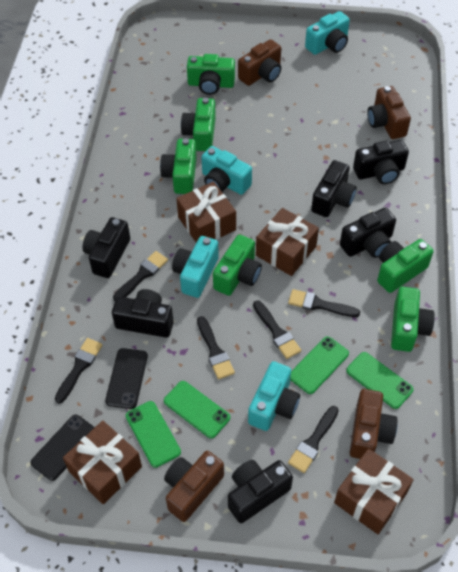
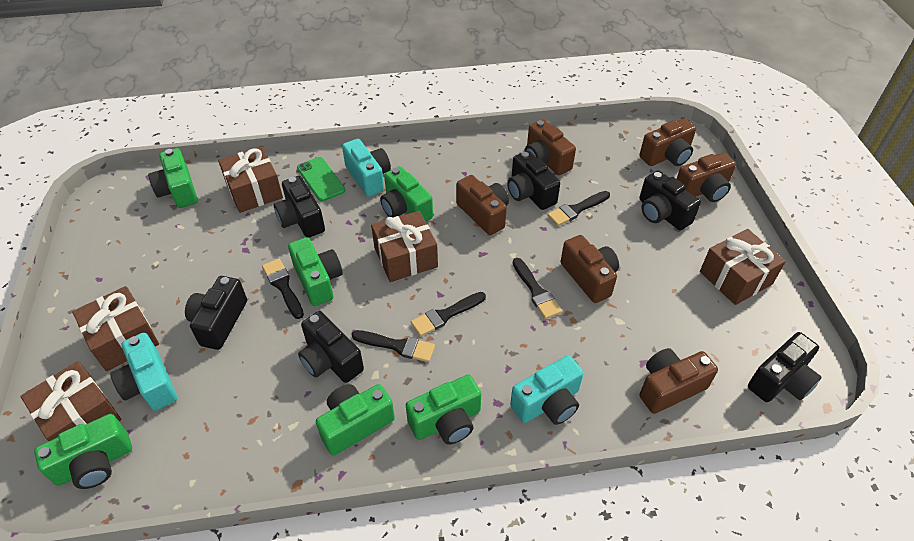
black brush: [55,338,103,404] [113,251,168,301] [197,316,235,379] [253,300,301,359] [288,289,360,317] [288,406,339,473] = 6 -> [262,259,304,319] [352,330,435,362] [411,292,486,336] [513,258,562,319] [547,191,610,226] = 5
black phone: [31,415,95,481] [105,348,148,409] = 2 -> none = 0
brown camera: [164,451,224,522] [238,39,281,86] [350,389,397,459] [367,86,411,139] = 4 -> [456,175,509,235] [524,120,576,175] [561,235,619,303] [639,118,696,166] [639,348,718,414] [677,153,736,202] = 6
brown gift: [63,420,142,505] [176,182,236,243] [256,208,319,276] [334,448,414,534] = 4 -> [20,361,121,441] [72,286,159,371] [218,146,283,213] [371,211,438,282] [700,229,786,305] = 5
green phone: [126,401,181,468] [164,381,230,438] [290,336,349,394] [346,352,413,409] = 4 -> [297,157,345,201] = 1
turquoise camera: [172,236,219,298] [201,146,252,195] [248,361,300,431] [305,11,350,55] = 4 -> [110,333,177,411] [342,139,391,197] [510,355,584,425] = 3

